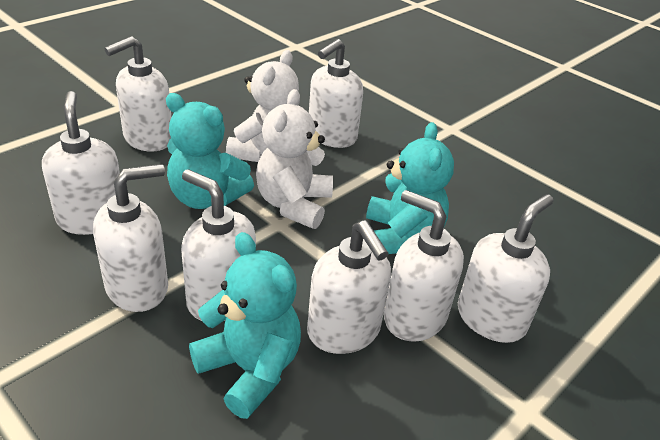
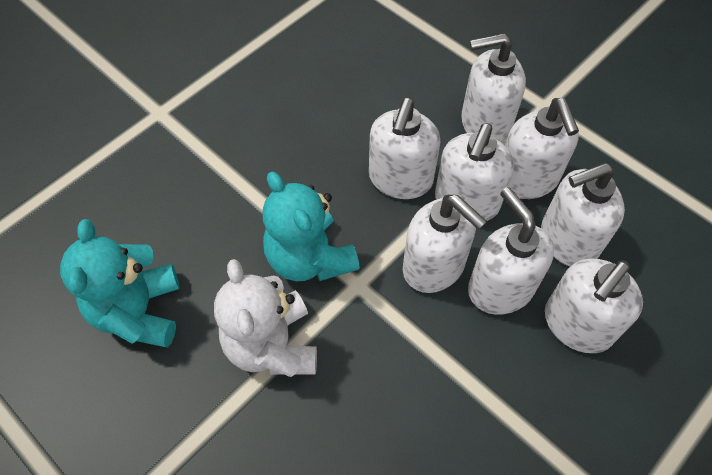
turquoise teddy bear: [166,93,254,209] [189,232,301,419] [366,122,454,254] = 3 -> [60,219,180,347] [263,171,360,281] = 2
white teddy bear: [226,50,299,162] [256,89,333,229] = 2 -> [214,259,317,377] = 1

